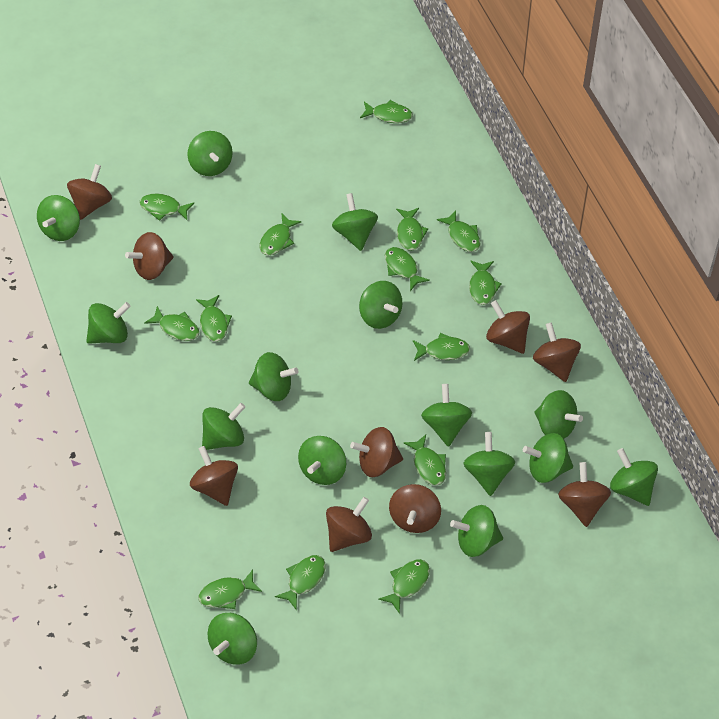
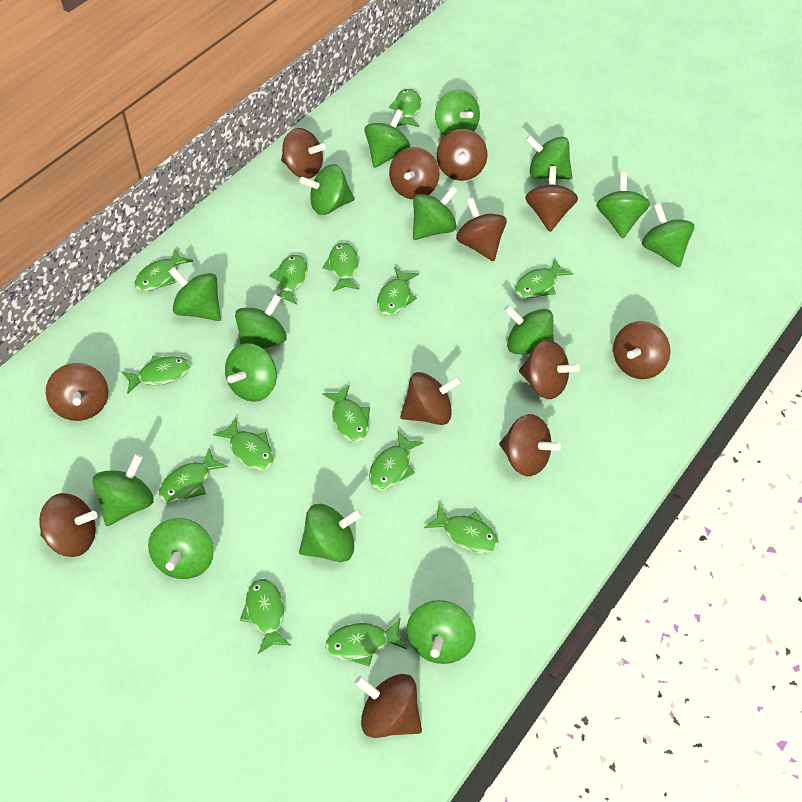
brown spinning top: [67,164,112,220] [125,232,174,280] [190,446,238,506] [326,497,372,552] [350,427,403,477] [389,484,441,533] [486,300,530,354] [533,322,581,382] [558,462,611,527] = 9 -> [39,493,97,557] [46,363,108,421] [281,128,326,179] [354,674,422,738] [389,147,440,199] [400,372,462,425] [437,129,487,181] [456,198,507,261] [499,414,561,476] [519,340,580,399] [525,166,578,232] [613,321,671,379] = 12

